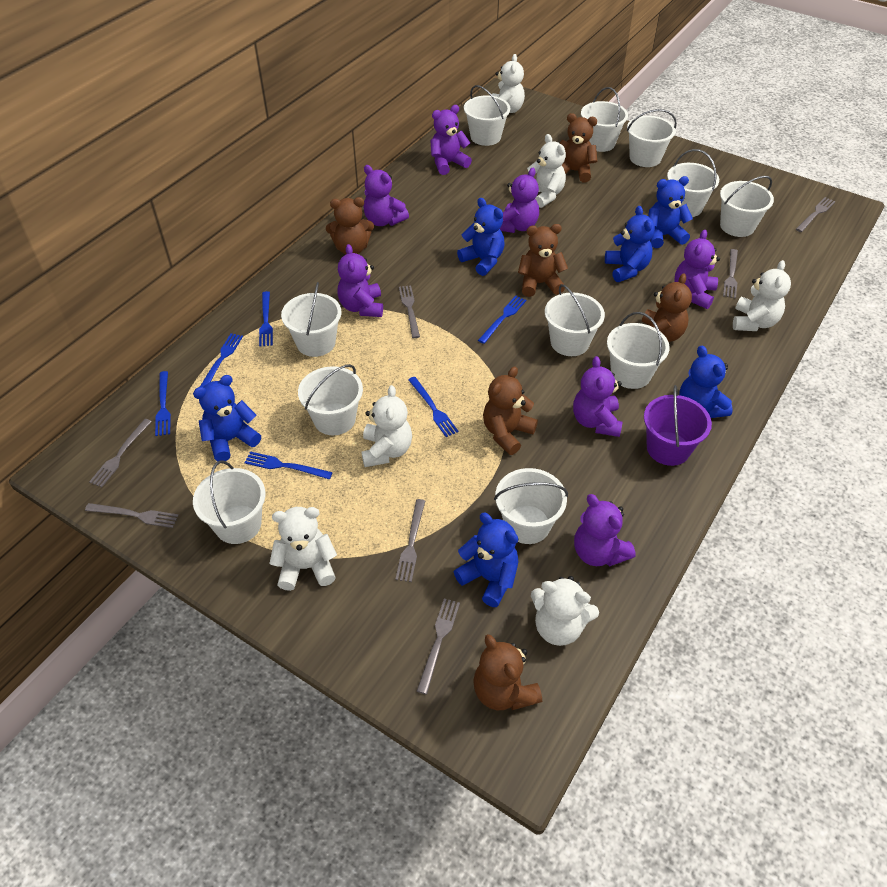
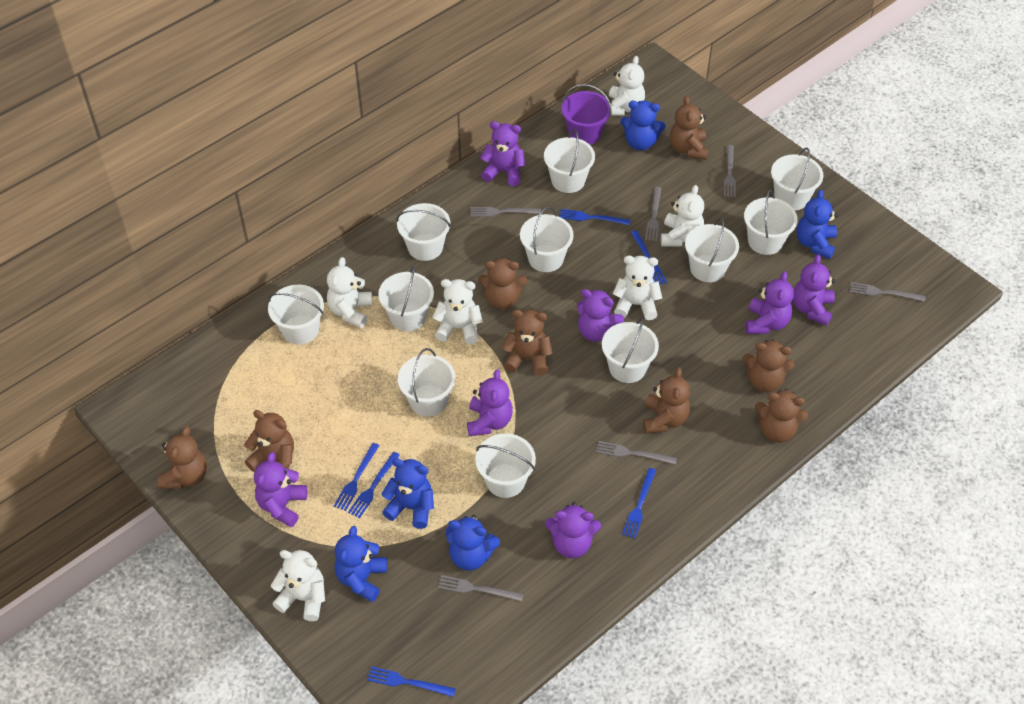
blue teddy bear: [193,375,261,462] [454,513,518,607] [457,198,505,276] [605,206,655,282] [648,176,693,248] [679,346,733,418] = 6 -> [335,526,387,602] [381,458,434,529] [445,515,500,571] [620,101,666,151] [797,189,838,259] = 5
brown teddy bear: [326,197,374,254] [473,634,542,710] [483,367,538,455] [518,224,568,297] [560,113,597,182] [642,273,692,342] = 6 -> [158,426,207,489] [244,410,294,472] [478,257,527,309] [502,310,553,376] [643,368,690,434] [670,96,708,160] [742,339,795,392] [755,389,808,443] = 8
grey fork: [85,503,179,528] [89,419,152,487] [395,499,425,582] [399,285,420,338] [417,599,460,694] [723,249,738,298] [796,197,836,232] = 7 -> [438,575,524,601] [470,207,541,217] [596,441,677,464] [645,187,662,241] [724,145,736,197] [850,282,925,302] = 6

